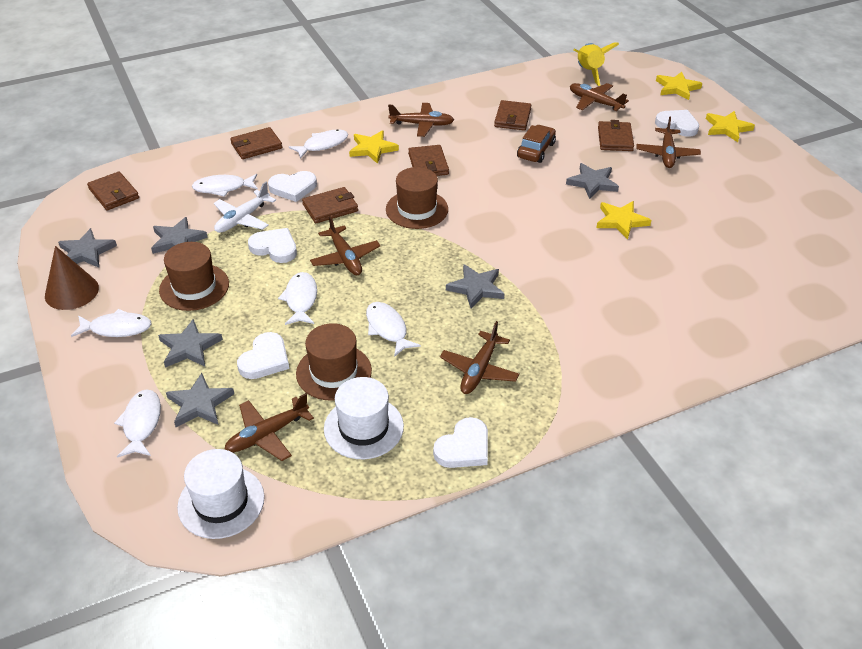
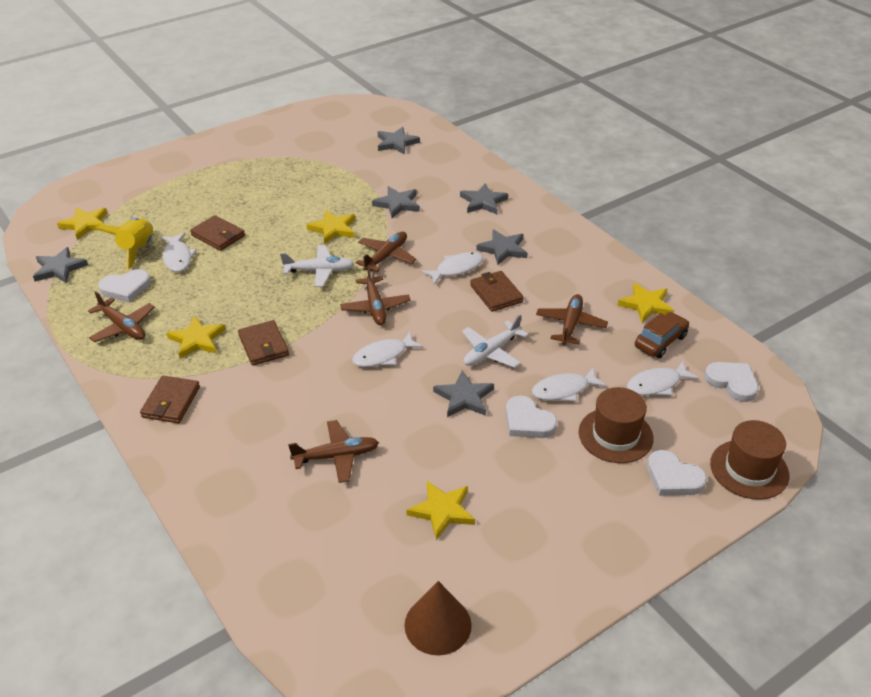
brown hat: [159,242,229,311] [296,323,372,401] [386,167,448,229] = 3 -> [579,387,654,463] [710,420,789,500] = 2
brown plane: [224,393,314,461] [310,216,381,275] [388,103,454,137] [440,321,520,394] [570,83,629,111] [636,117,701,168] = 6 -> [88,291,155,342] [288,420,379,483] [340,265,411,325] [355,232,416,272] [536,294,608,345] = 5
brown wallet: [87,171,139,210] [230,127,282,159] [302,187,358,223] [408,145,449,176] [494,100,532,131] [598,120,634,151] = 6 -> [140,376,200,423] [190,215,245,251] [238,320,289,366] [470,271,524,312] = 4
white fish: [71,309,152,337] [114,389,161,458] [192,174,258,197] [278,272,317,325] [289,129,348,159] [366,302,421,357] = 6 -> [161,233,197,272] [352,332,424,367] [421,252,483,285] [532,367,607,402] [626,361,699,396] = 5
white hat: [177,449,265,539] [324,377,404,459] = 2 -> none = 0
white heart: [237,332,289,379] [248,228,297,263] [268,171,317,202] [433,417,488,468] [655,110,699,137] = 5 -> [98,269,151,303] [506,396,557,438] [647,450,707,496] [704,362,759,402] = 4
white plane: [214,182,276,233] = 1 -> [280,245,354,287] [462,314,529,368] = 2
yellow star: [349,130,399,164] [596,201,651,239] [656,72,702,100] [706,111,755,142] = 4 -> [57,207,107,240] [167,316,226,359] [307,210,355,244] [406,481,475,540] [617,283,674,323] = 5

